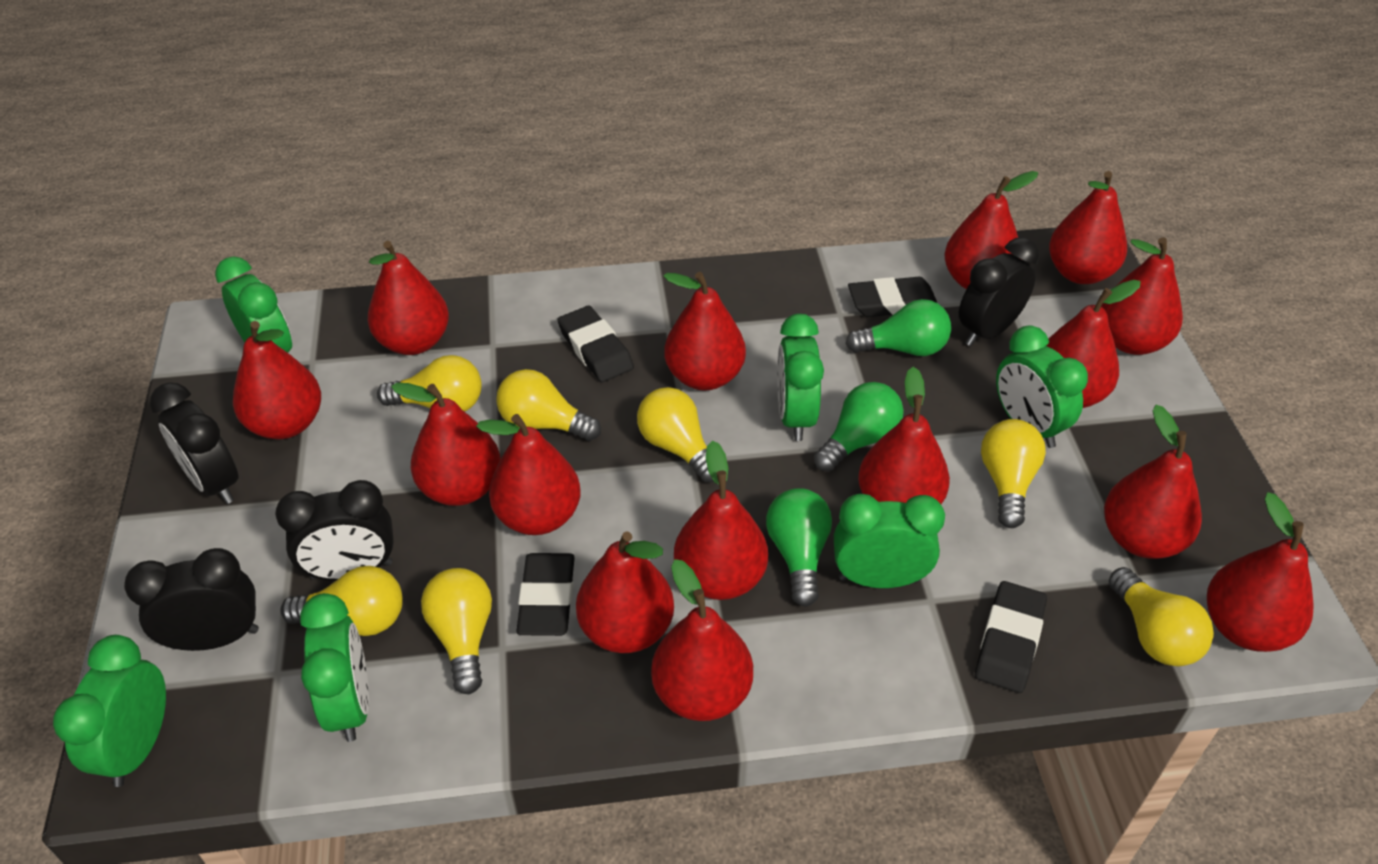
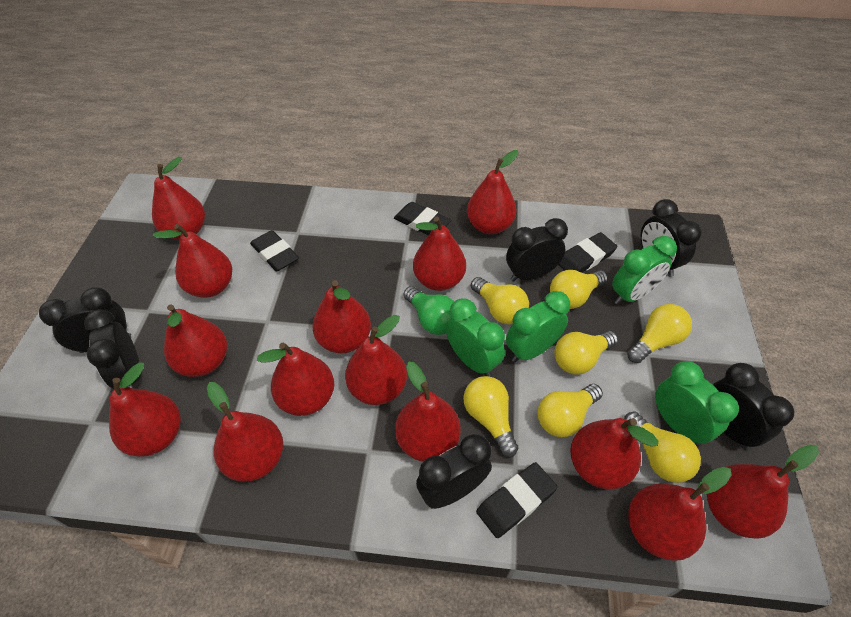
black clock: [124,548,259,651] [150,382,239,504] [275,480,394,580] [959,237,1039,346] = 4 -> [39,287,131,353] [84,309,141,389] [416,434,492,509] [506,218,568,282] [641,199,702,277] [713,363,794,450] = 6
green clock: [53,635,166,787] [215,256,292,353] [300,593,369,742] [777,314,824,441] [834,494,945,588] [996,325,1088,448] = 6 -> [446,298,505,377] [506,291,570,362] [612,236,677,305] [655,361,739,446] = 4
green light bulb: [766,488,832,607] [814,382,904,472] [846,299,951,356] = 3 -> [404,286,454,335] = 1
red pear: [233,321,321,439] [368,241,449,355] [391,383,501,506] [476,414,581,535] [576,532,674,653] [651,559,753,721] [664,272,746,391] [674,440,768,600] [858,367,950,504] [945,171,1038,289] [1046,280,1141,408] [1049,171,1127,284] [1101,237,1183,355] [1104,405,1202,559] [1207,492,1314,652] = 15 -> [109,362,181,457] [152,157,205,240] [152,224,232,298] [164,304,227,377] [207,382,283,482] [257,343,334,416] [312,280,371,353] [345,315,407,405] [395,362,461,462] [413,217,466,291] [467,150,518,234] [570,418,658,489] [628,467,731,561] [707,445,819,539] = 14

